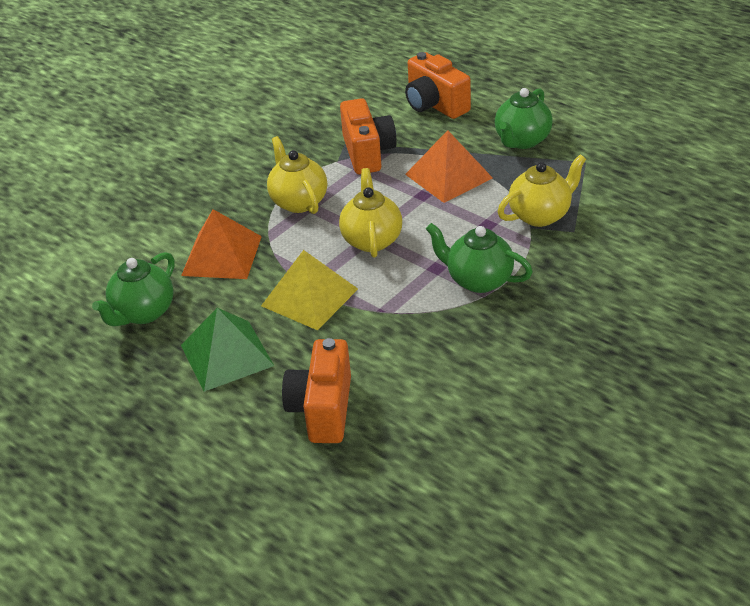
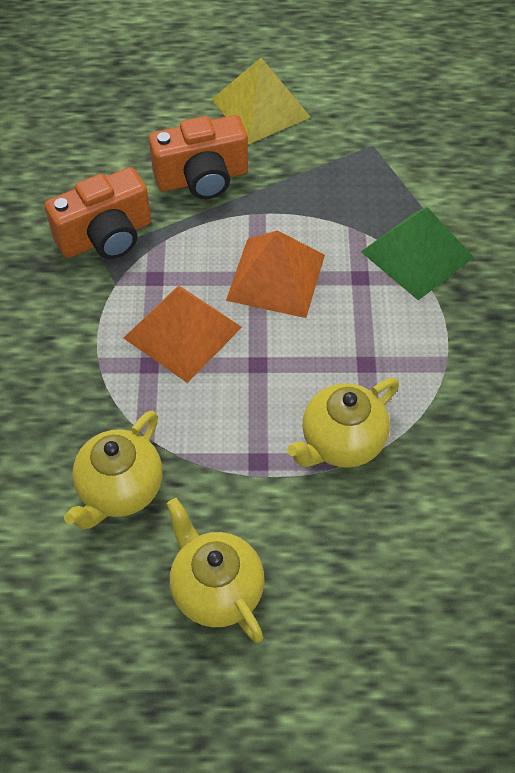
green teapot: [92,252,175,327] [426,223,533,293] [495,88,553,149] = 3 -> none = 0
orange camera: [282,338,351,443] [340,98,397,174] [405,52,471,119] = 3 -> [45,167,151,259] [149,115,248,199] = 2

